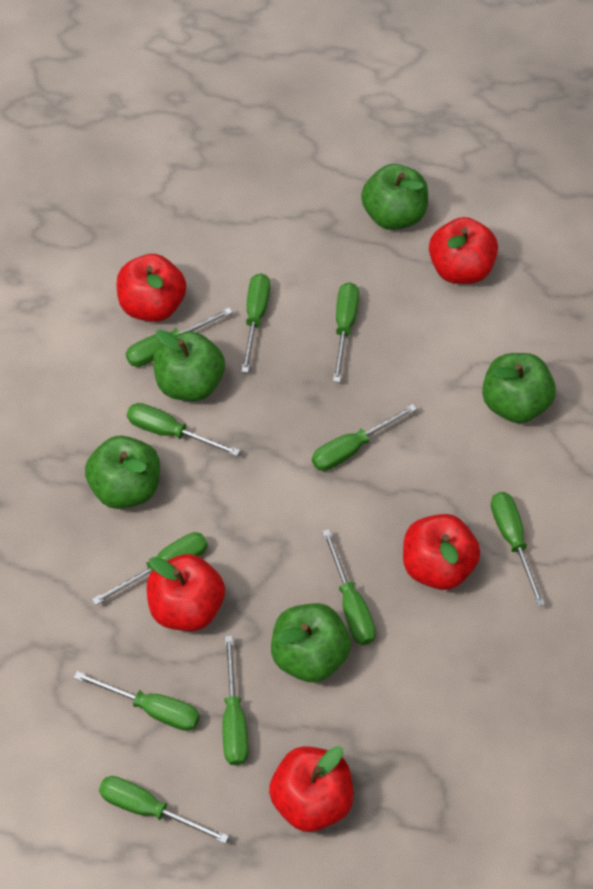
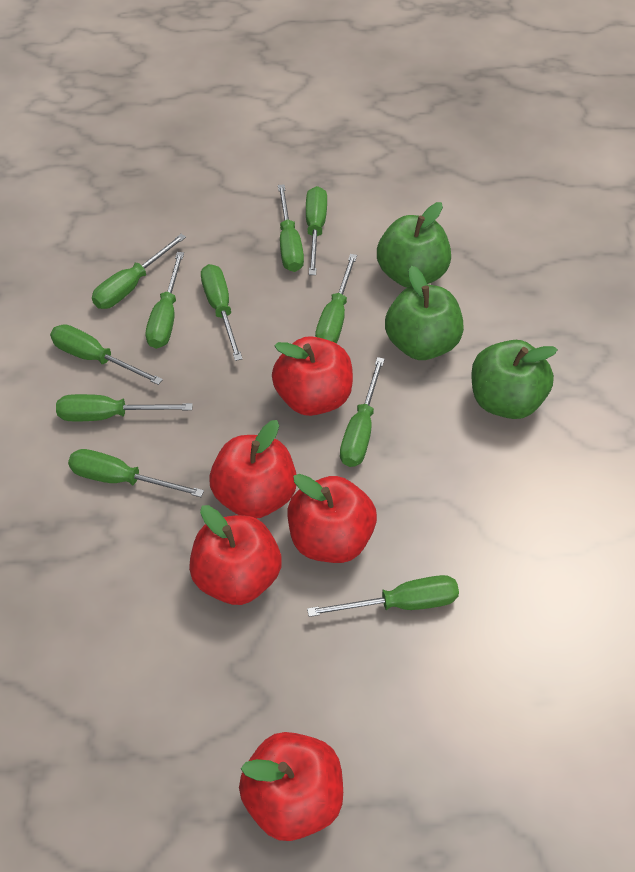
green apple: [85,436,160,509] [153,330,225,401] [271,603,351,682] [361,164,428,230] [482,353,556,423] = 5 -> [377,202,451,288] [385,266,464,360] [471,340,558,419] = 3

